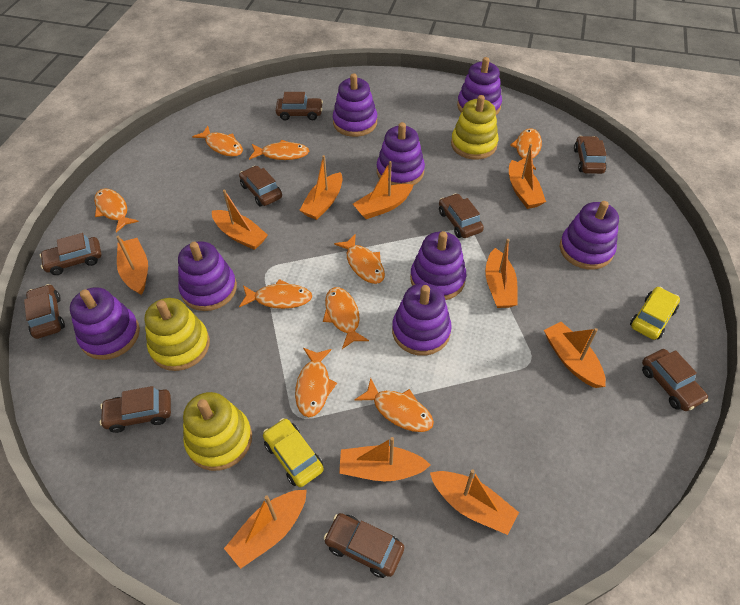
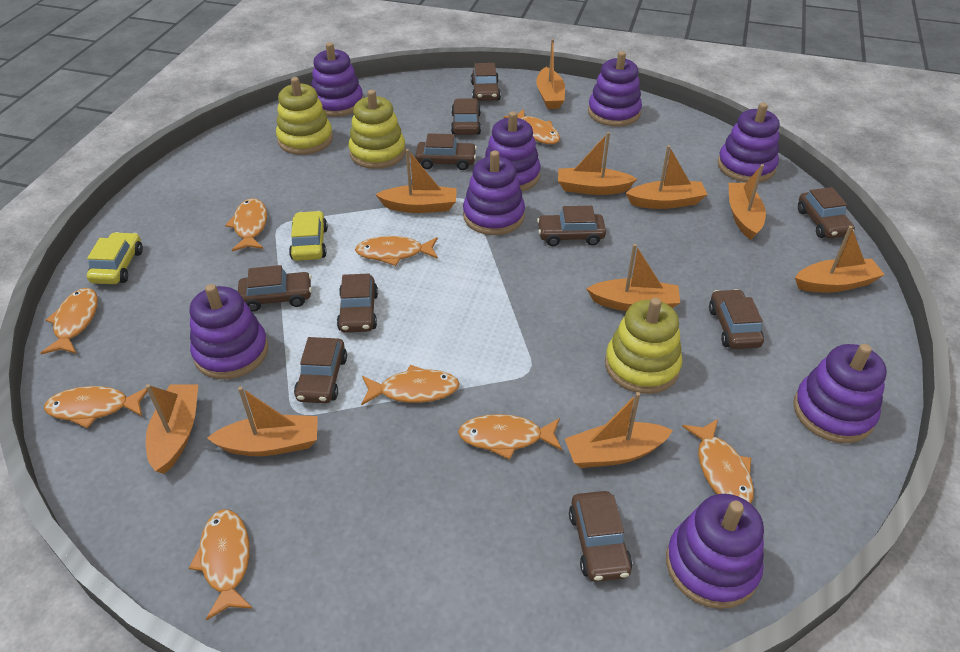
brown car: [24,284,65,339] [40,233,101,275] [100,386,171,433] [239,166,282,206] [276,92,323,120] [324,513,404,578] [439,193,484,238] [574,136,607,174] [642,349,708,411] = 9 -> [238,265,312,312] [294,337,347,403] [337,274,378,333] [415,133,477,170] [451,98,481,135] [471,63,501,101] [537,206,606,246] [569,491,632,582] [709,289,764,349] [798,187,855,238] = 10

